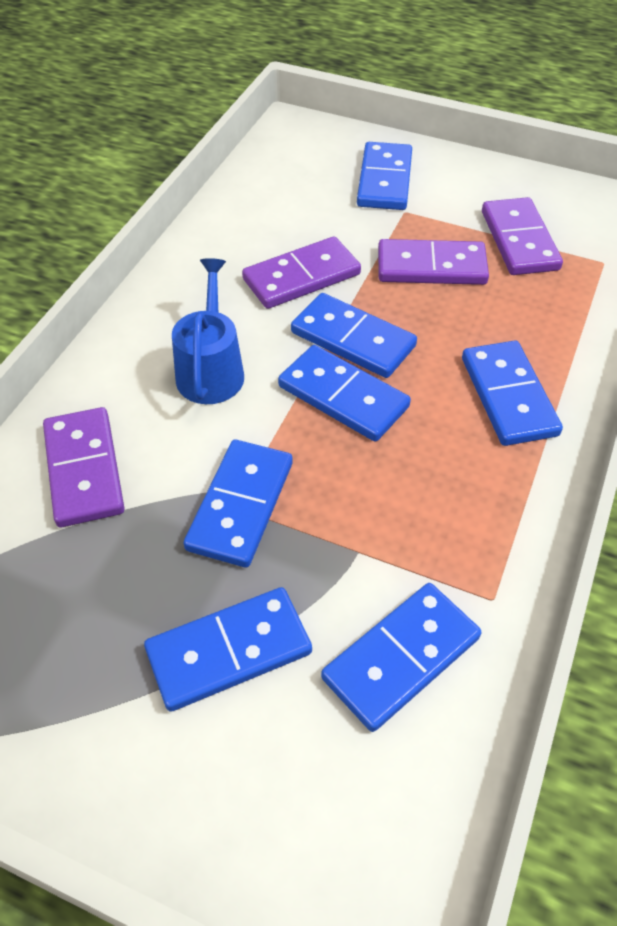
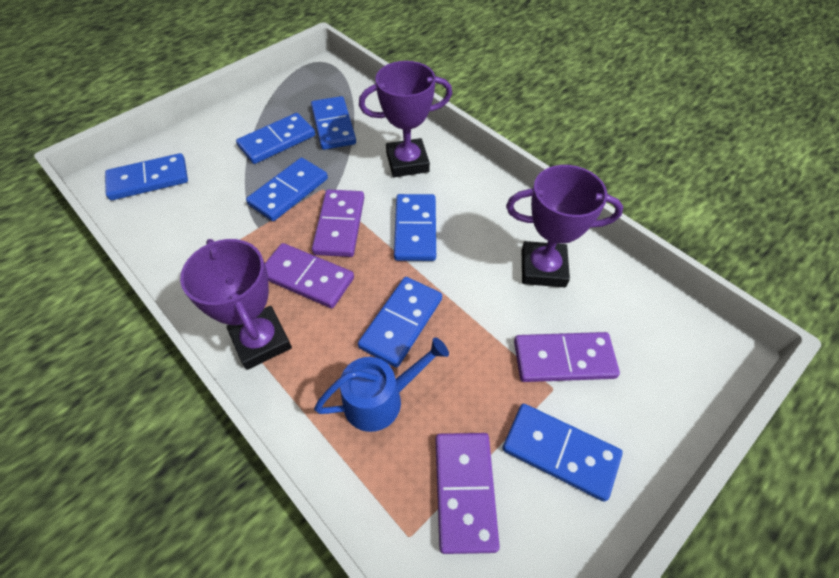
purple trophy: none = 0 -> [180,239,292,370] [359,61,452,177] [506,165,623,287] = 3

